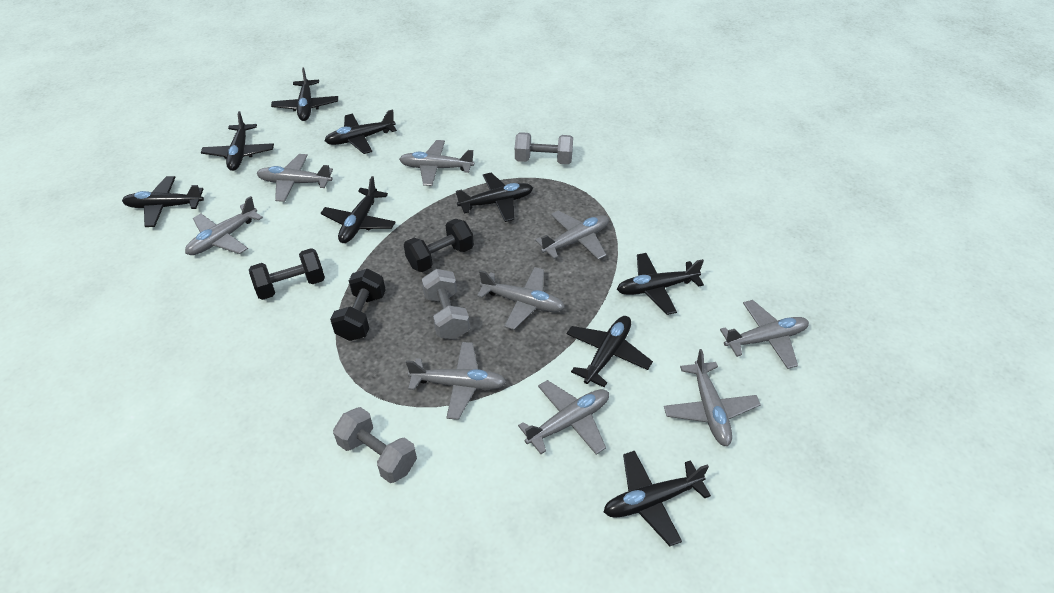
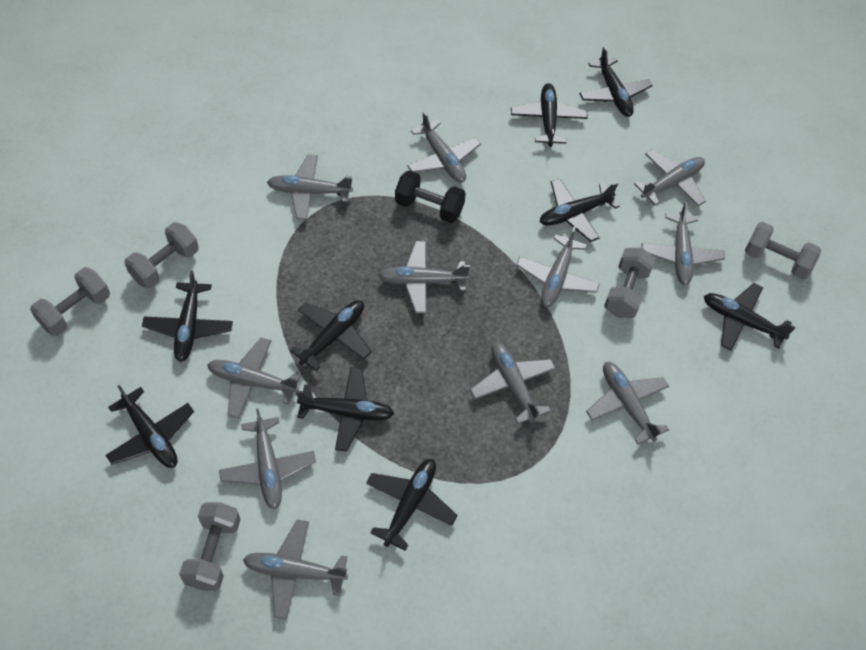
black dumbbell: [249,248,325,300] [330,269,386,341] [404,219,474,272] = 3 -> [395,170,466,223] = 1
grey dumbbell: [333,407,417,483] [422,269,470,339] [515,132,573,164] = 3 -> [30,267,110,336] [125,222,199,288] [179,502,241,591] [604,248,655,318] [745,222,821,279] = 5
grey plane: [185,196,263,255] [256,154,333,202] [399,140,474,186] [406,342,506,420] [477,267,565,330] [518,380,609,454] [535,210,609,260] [664,349,761,446] [720,300,809,369] = 9 -> [207,338,301,418] [219,409,316,510] [243,520,348,619] [267,154,353,220] [379,241,470,314] [407,111,481,183] [470,342,556,424] [516,227,600,307] [586,362,669,444] [634,149,706,206] [642,202,725,285] = 11

